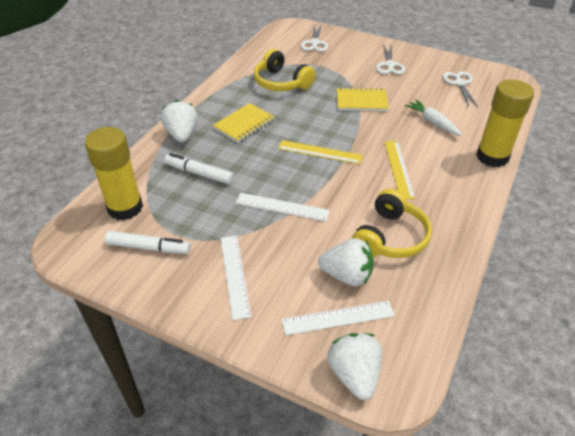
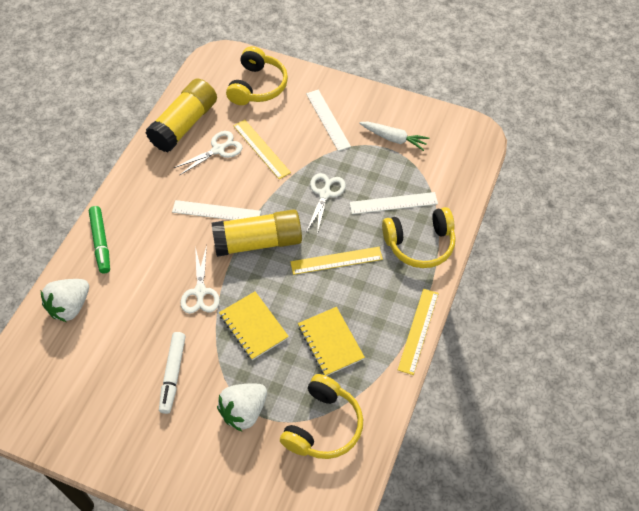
green marker: none = 0 -> [89,206,110,274] = 1
white marker: [105,231,191,254] [164,153,234,184] = 2 -> [159,332,186,414] = 1
white strawberry: [161,100,198,142] [318,238,374,286] [328,333,382,400] = 3 -> [41,279,89,322] [217,384,267,432] = 2
yellow headphones: [254,49,316,91] [352,189,432,258] = 2 -> [226,46,288,105] [280,374,363,459] [382,207,456,268] = 3
yellow ruler: [278,140,363,164] [384,141,416,199] = 2 -> [234,120,291,179] [290,247,383,275] [398,289,439,375] = 3

